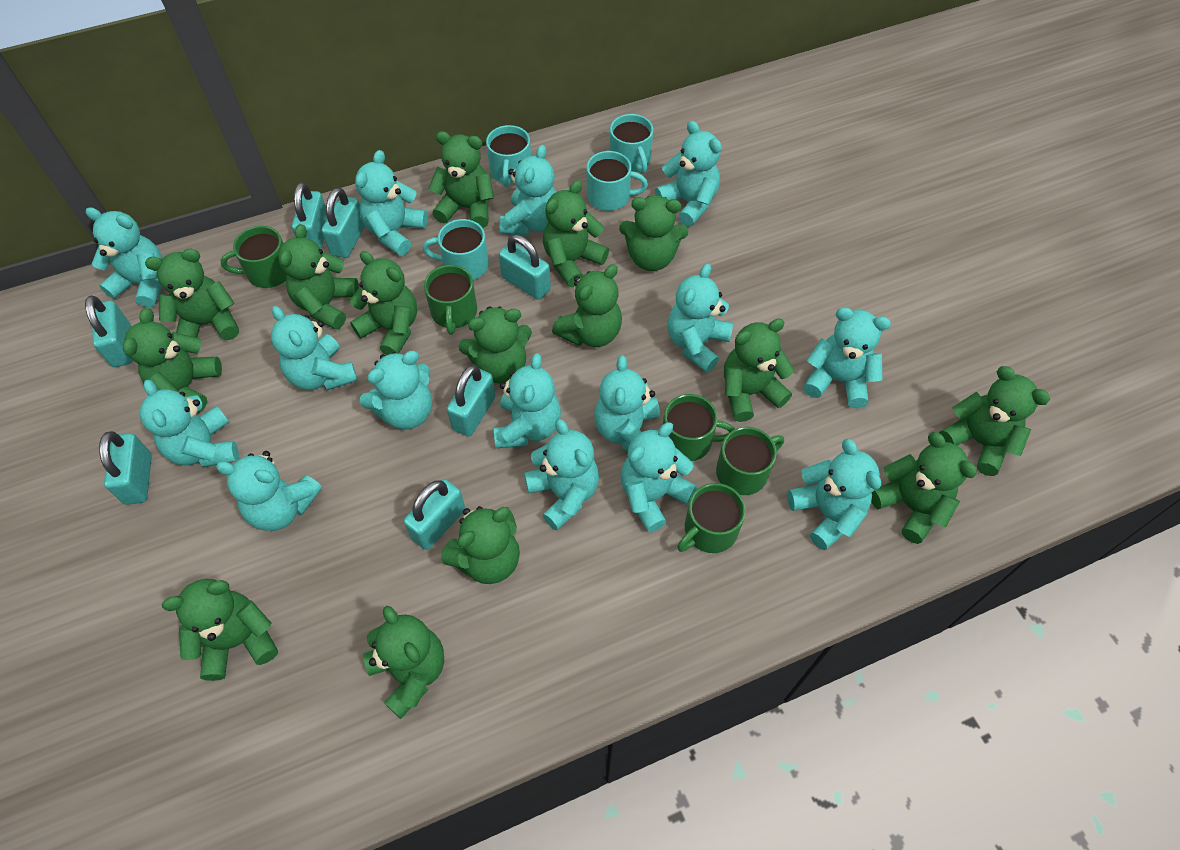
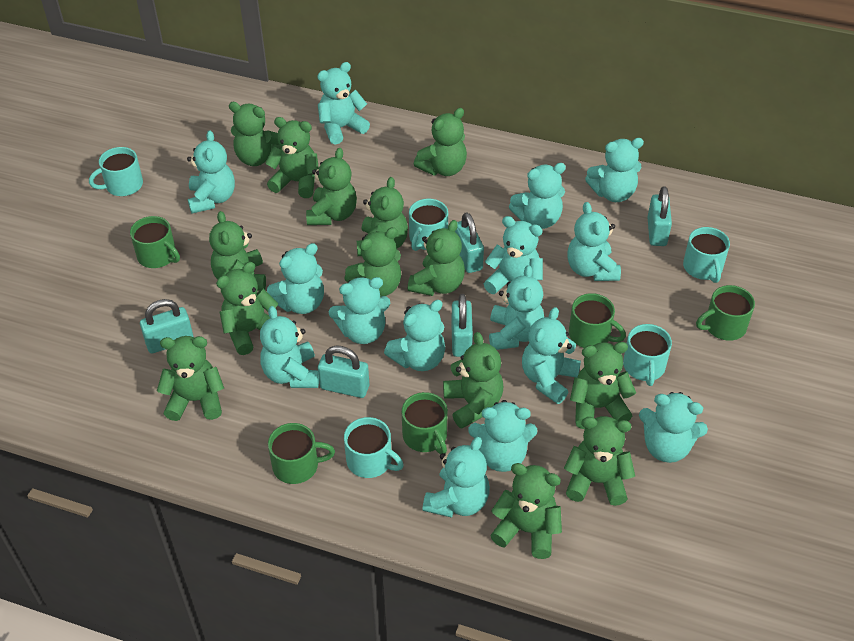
green teddy bear: [123,308,222,414] [145,249,239,340] [162,579,278,681] [278,224,359,330] [350,251,417,355] [363,606,444,719] [428,131,494,228] [441,506,520,584] [459,306,532,383] [543,180,609,287] [552,264,622,347] [619,195,688,271] [724,318,794,422] [871,432,977,544] [939,366,1050,476] = 15 -> [157,336,224,421] [209,211,266,291] [216,262,279,355] [229,102,281,166] [265,117,319,198] [306,148,357,225] [344,227,401,297] [357,177,408,256] [408,220,465,296] [414,108,467,176] [443,332,503,429] [490,463,562,559] [564,416,635,506] [570,342,636,429] = 14
turquoise mug: [423,219,489,280] [486,125,531,187] [587,151,648,211] [609,114,653,174] = 4 -> [89,147,143,196] [344,417,404,478] [409,199,448,251] [623,324,672,386] [683,227,730,283] = 5
turquoise padlock: [85,295,133,367] [99,431,152,505] [292,182,327,249] [322,188,365,258] [404,479,465,550] [447,365,496,436] [499,235,551,300] = 7 -> [140,299,194,354] [318,345,369,398] [451,294,473,357] [455,212,484,273] [647,186,672,246] = 5

